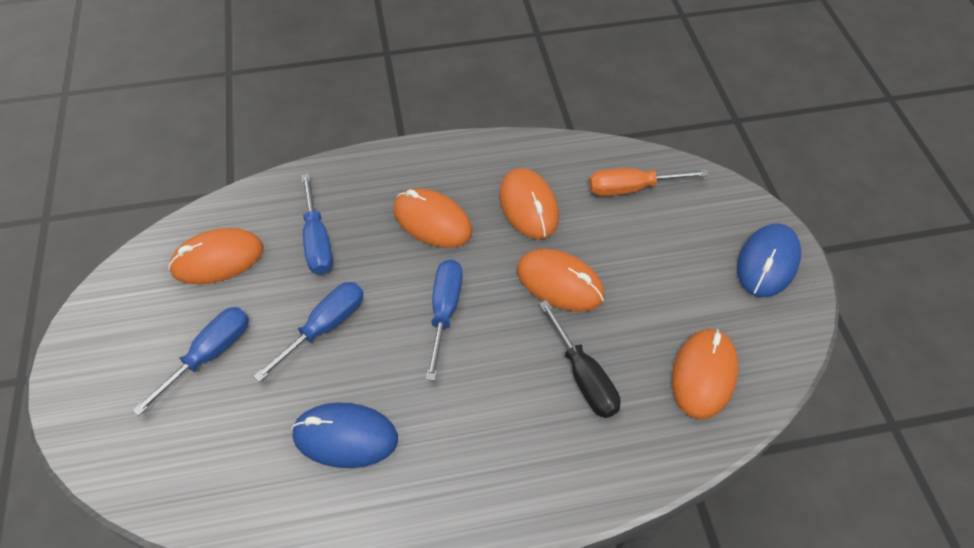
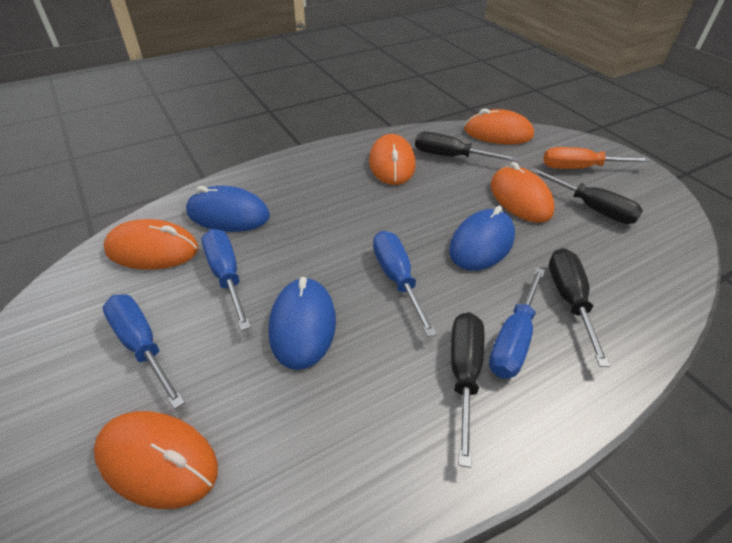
black screwdriver: [539,300,621,418] = 1 -> [415,132,518,162] [451,312,484,468] [530,168,643,224] [549,248,610,367] = 4
blue mouse: [291,402,398,468] [737,223,801,298] = 2 -> [186,186,270,232] [268,277,336,370] [449,206,515,271] = 3

